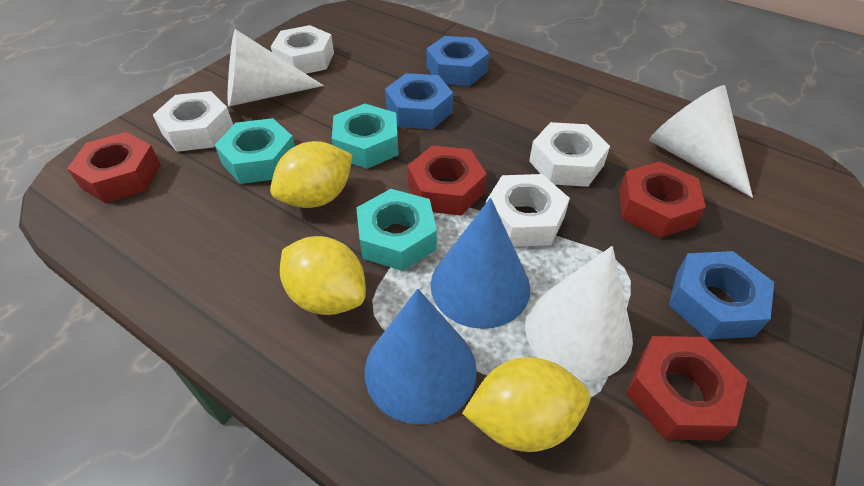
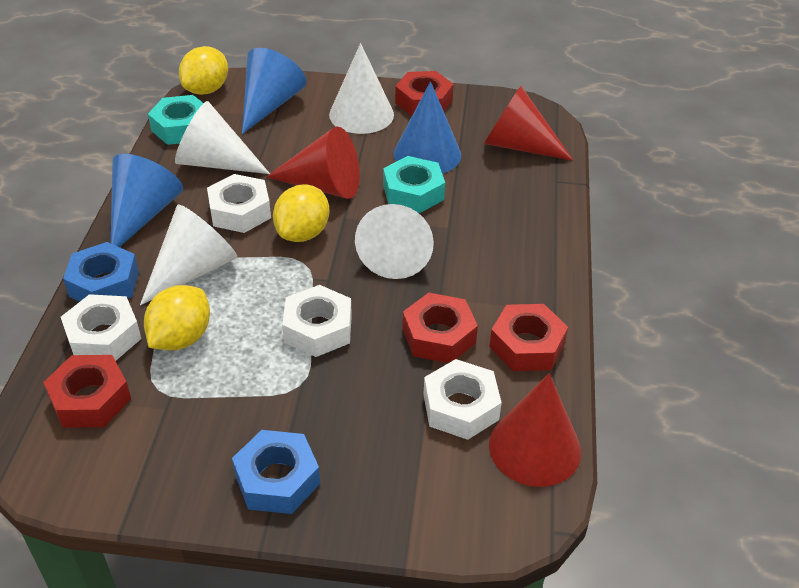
blue cone: [365,288,477,425] [431,198,530,329] = 2 -> [111,154,183,247] [242,48,306,134] [394,81,461,173] = 3
blue nut: [385,73,453,129] [426,36,489,86] [669,251,774,340] = 3 -> [63,242,139,302] [232,430,320,514] = 2
red cone: none = 0 -> [266,126,360,199] [484,86,573,161] [489,373,581,487] = 3
turquoise nut: [215,118,295,184] [332,104,399,169] [356,189,437,271] = 3 -> [148,95,203,145] [383,156,445,213] = 2
white cone: [228,29,324,107] [525,246,633,380] [649,85,753,198] = 3 -> [140,204,238,305] [175,101,270,174] [329,43,394,134] [355,204,434,279] = 4

